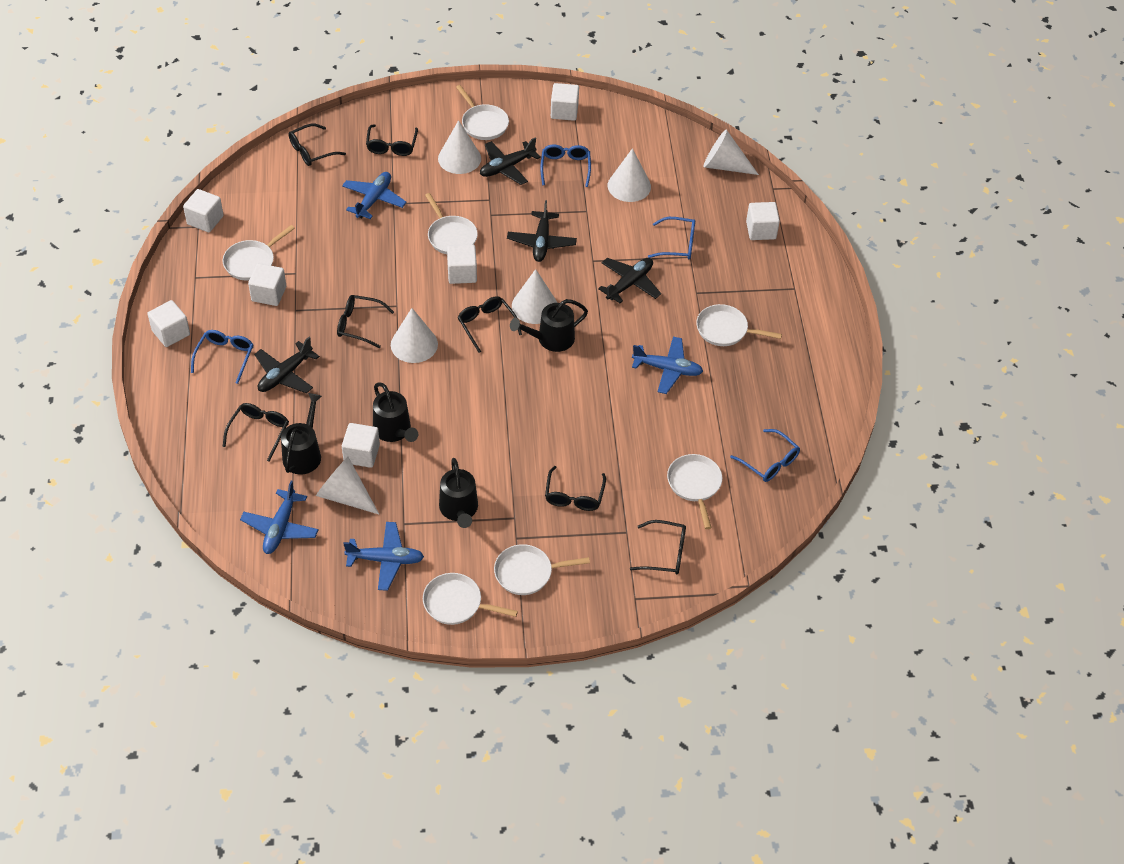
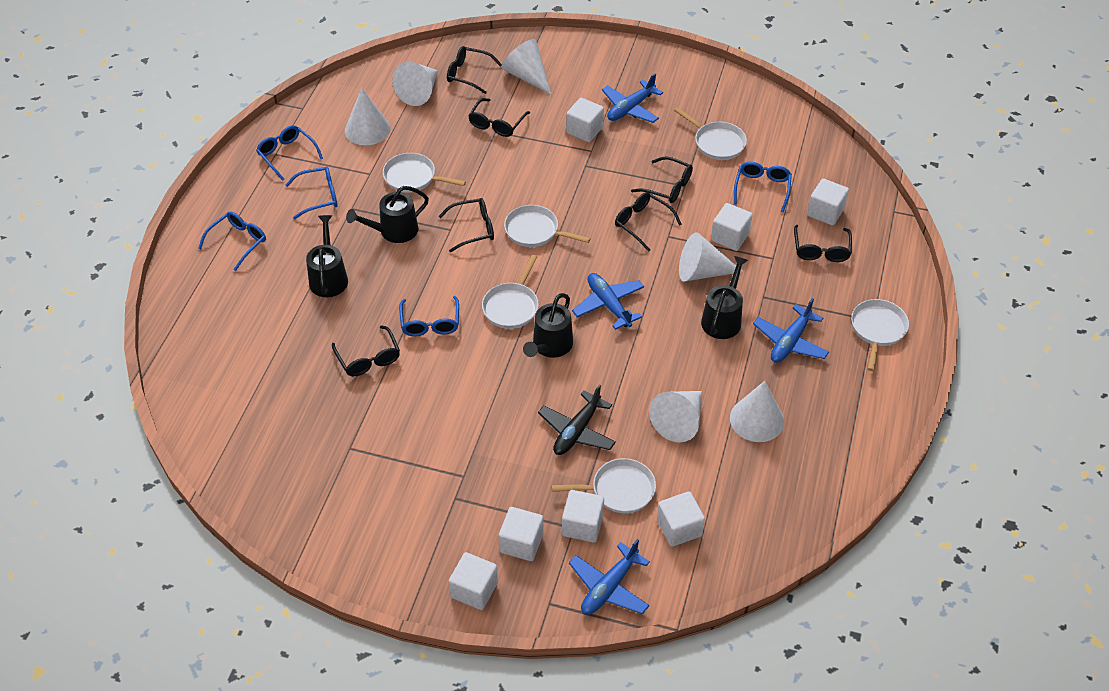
black plane: [254,337,320,393] [480,137,541,185] [507,200,577,262] [598,258,661,303] = 4 -> [538,384,616,455] = 1
blue glasses: [191,330,254,384] [540,144,591,187] [648,217,695,259] [730,429,800,482] = 4 -> [198,211,266,271] [256,125,323,181] [286,166,337,219] [399,296,459,336] [734,162,792,212] = 5
white pan: [222,225,295,280] [423,573,518,625] [425,193,478,254] [456,85,509,140] [494,544,590,595] [667,454,722,529] [696,304,782,346] = 7 -> [383,153,466,193] [482,255,539,329] [504,205,591,247] [552,458,656,513] [674,107,747,160] [851,299,909,371] = 6

